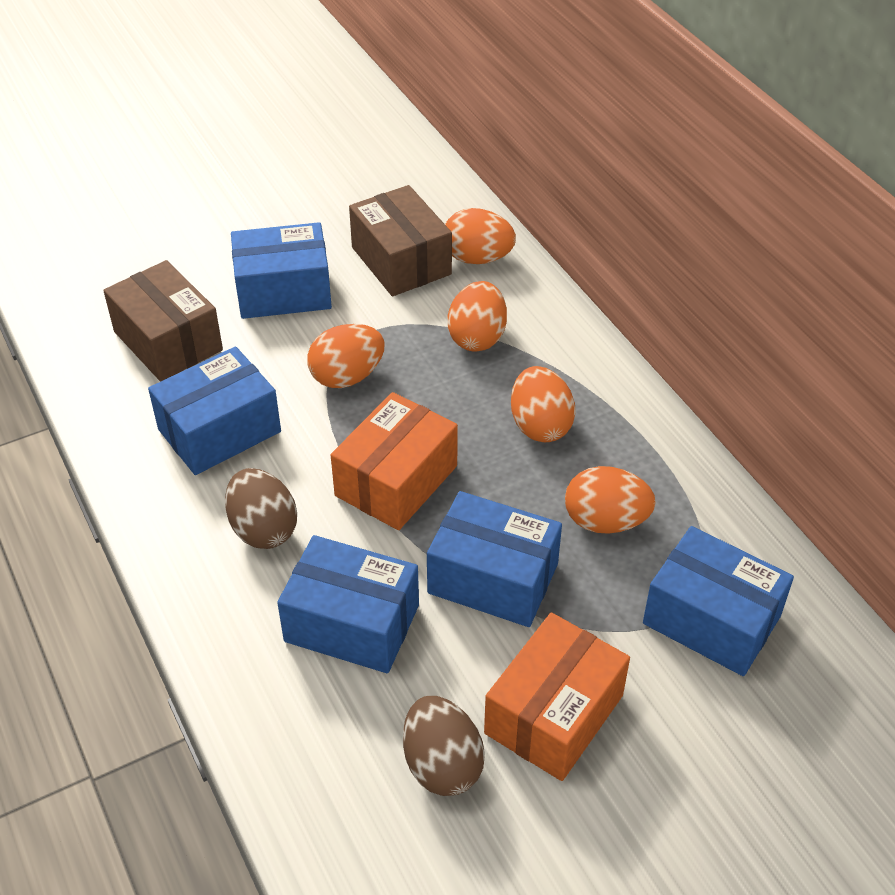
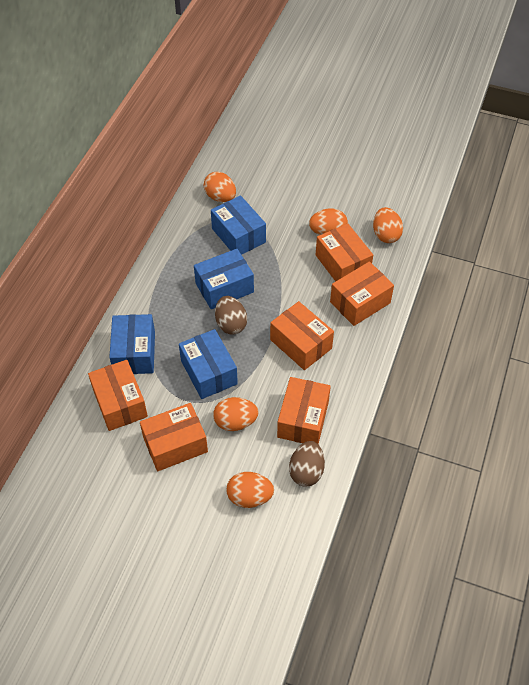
blue box: [148,346,281,475] [231,222,332,319] [277,535,419,673] [427,491,562,627] [643,526,794,676] = 5 -> [109,314,155,374] [179,329,238,399] [194,249,254,309] [211,195,266,255] = 4
brown box: [103,260,223,382] [349,185,452,296] = 2 -> none = 0
orange box: [331,392,458,530] [484,613,630,781] = 2 -> [88,360,148,431] [140,403,208,471] [270,301,334,370] [277,377,331,444] [316,224,373,282] [330,262,394,326] = 6

